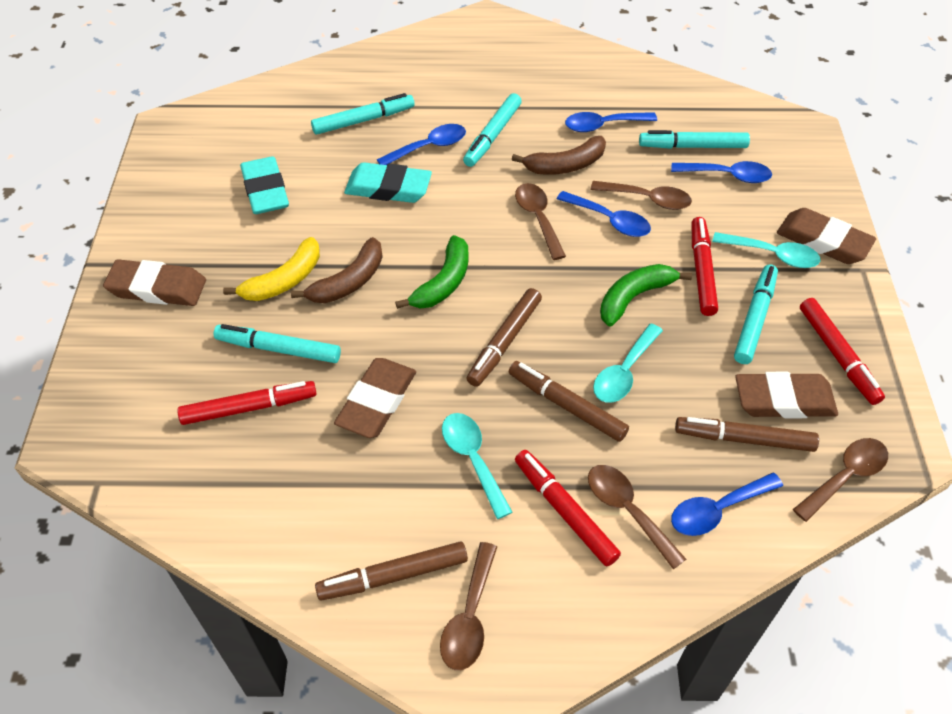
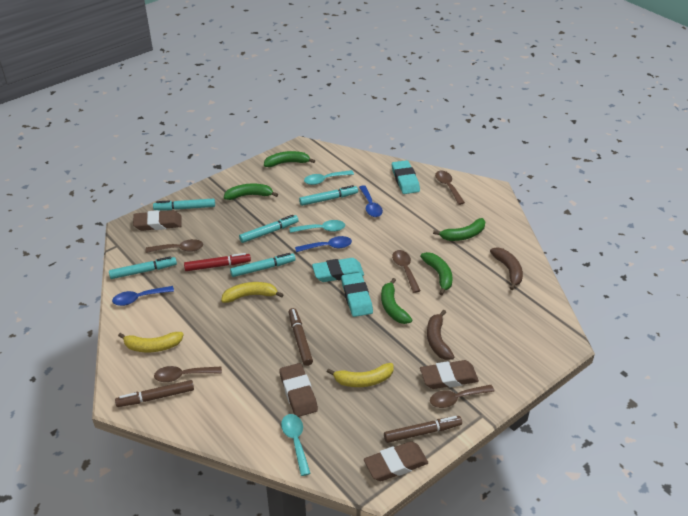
blue spoon: [377,124,466,165] [557,191,651,237] [565,112,657,132] [671,161,772,183] [671,473,783,536] = 5 -> [112,286,174,306] [295,236,352,252] [359,185,383,217] = 3
brown marker: [315,541,468,601] [466,288,542,387] [509,361,629,442] [675,417,819,452] = 4 -> [115,380,194,407] [289,308,313,366] [384,416,462,443] = 3
green banana: [395,235,469,309] [600,264,692,327] = 2 -> [224,184,278,200] [264,151,315,167] [381,278,412,324] [420,252,453,295] [433,218,485,241] = 5
red marker: [177,381,317,425] [515,450,621,566] [691,217,718,316] [800,298,885,405] = 4 -> [184,253,251,271] = 1
turquoise eraser: [240,156,289,214] [344,162,432,203] = 2 -> [312,258,364,282] [341,272,373,317] [392,160,420,194] = 3
yellow banana: [223,237,320,301] = 1 -> [118,332,184,353] [221,282,284,303] [327,363,394,387] = 3

